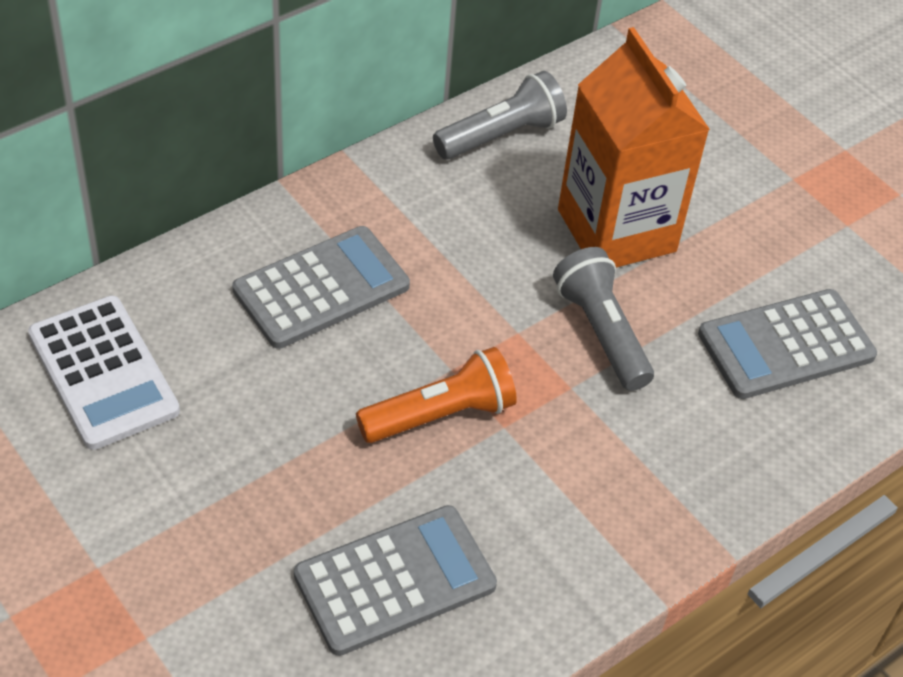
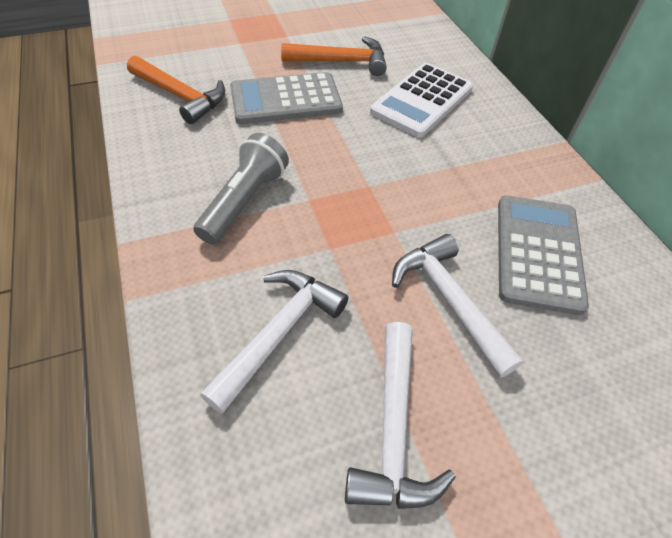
grey calculator: [232,226,410,349] [294,505,497,656] [698,289,877,399] = 3 -> [230,72,343,124] [498,195,589,315] = 2
grey flashlight: [433,71,567,160] [553,247,654,391] = 2 -> [193,133,289,244] = 1
orange carton: [558,27,710,268] = 1 -> none = 0
orange flashlight: [356,347,517,443] = 1 -> none = 0
orange hammer: none = 0 -> [127,56,225,124] [281,36,387,76] = 2
white hammer: none = 0 -> [200,270,348,414] [345,322,456,509] [392,234,524,378] = 3

